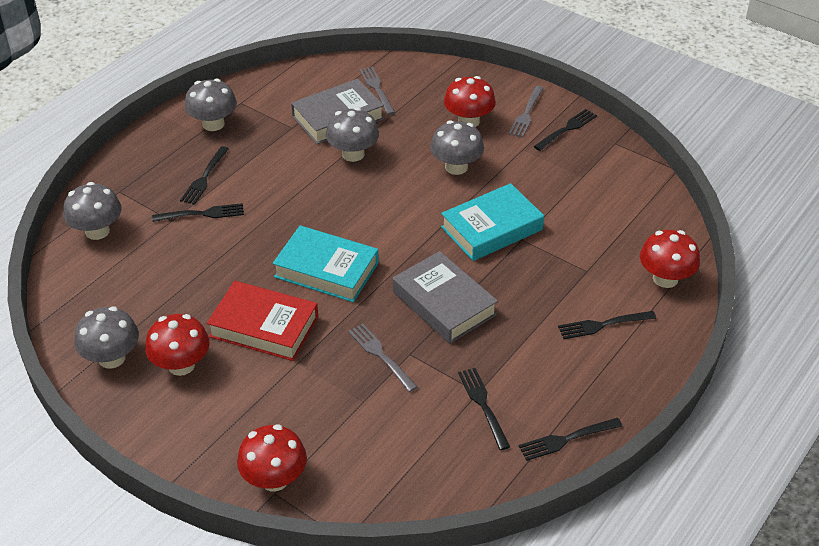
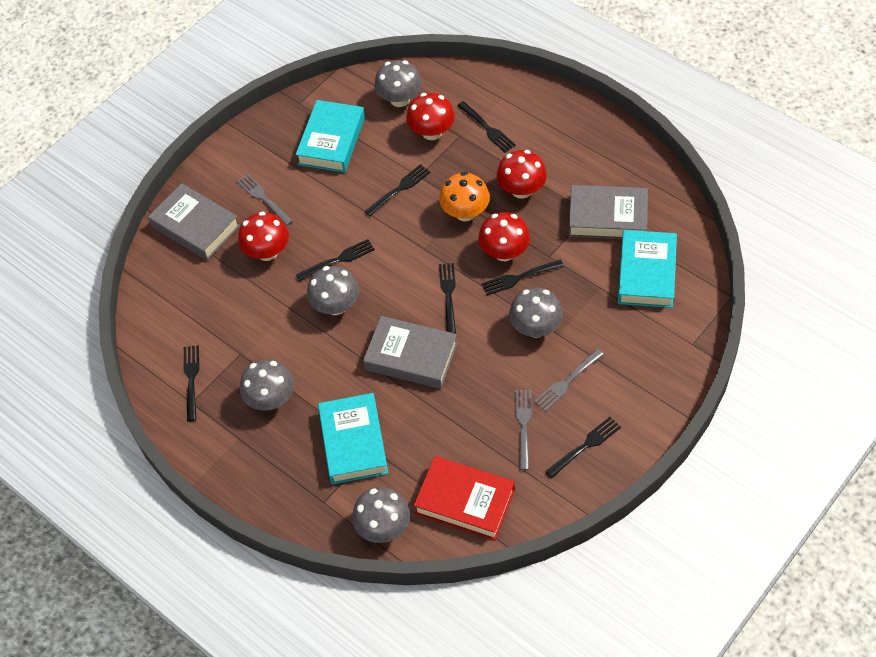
black fork: [152,203,244,222] [180,146,229,205] [458,368,510,450] [519,418,622,461] [534,109,597,151] [558,311,656,339] = 6 -> [184,345,199,421] [296,239,375,281] [364,164,430,216] [439,263,456,333] [457,101,516,153] [481,259,564,296] [545,417,621,478] = 7
grey book: [291,79,384,144] [393,251,498,344] = 2 -> [148,183,240,260] [363,316,458,389] [569,185,648,239] = 3
orange mushroom: none = 0 -> [439,172,490,221] = 1
turquoise book: [273,225,379,302] [441,183,544,261] = 2 -> [296,100,365,173] [318,393,388,484] [618,230,677,308] = 3

